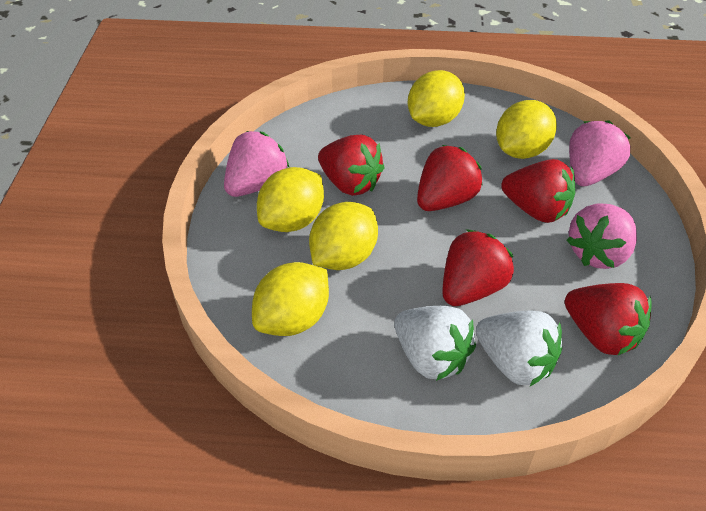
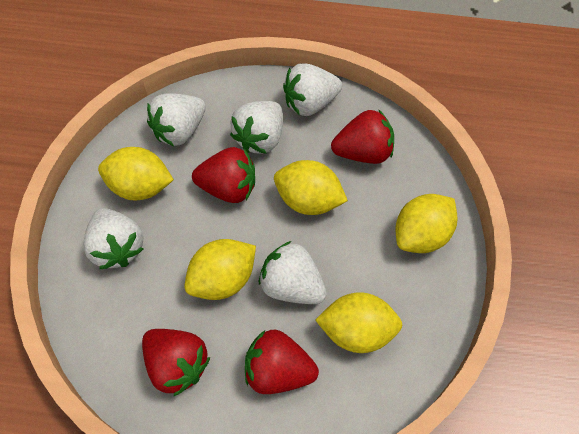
pink strawberry: [224,131,289,197] [566,203,637,269] [569,120,631,186] = 3 -> none = 0
red strawberry: [318,134,385,196] [417,145,483,211] [442,229,514,306] [501,159,575,223] [565,283,652,356] = 5 -> [142,329,210,397] [192,147,255,203] [245,330,319,394] [331,109,394,164] = 4
white strawberry: [394,306,476,381] [476,310,562,387] = 2 -> [83,208,144,270] [147,93,206,146] [230,101,283,154] [259,241,327,304] [283,63,342,116] = 5

